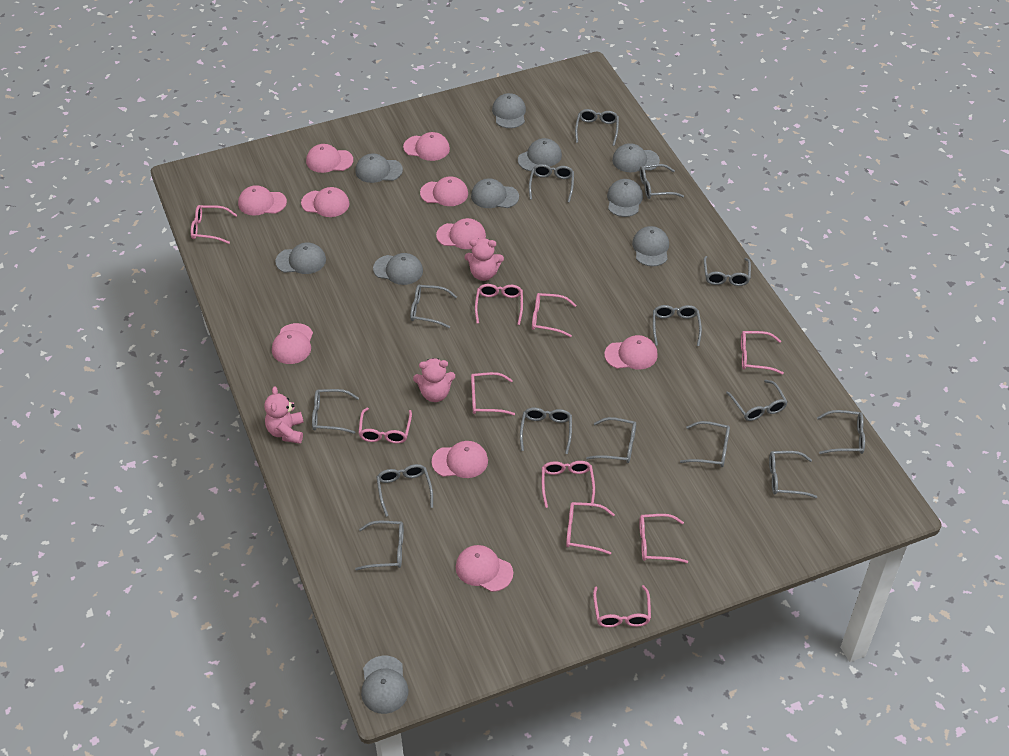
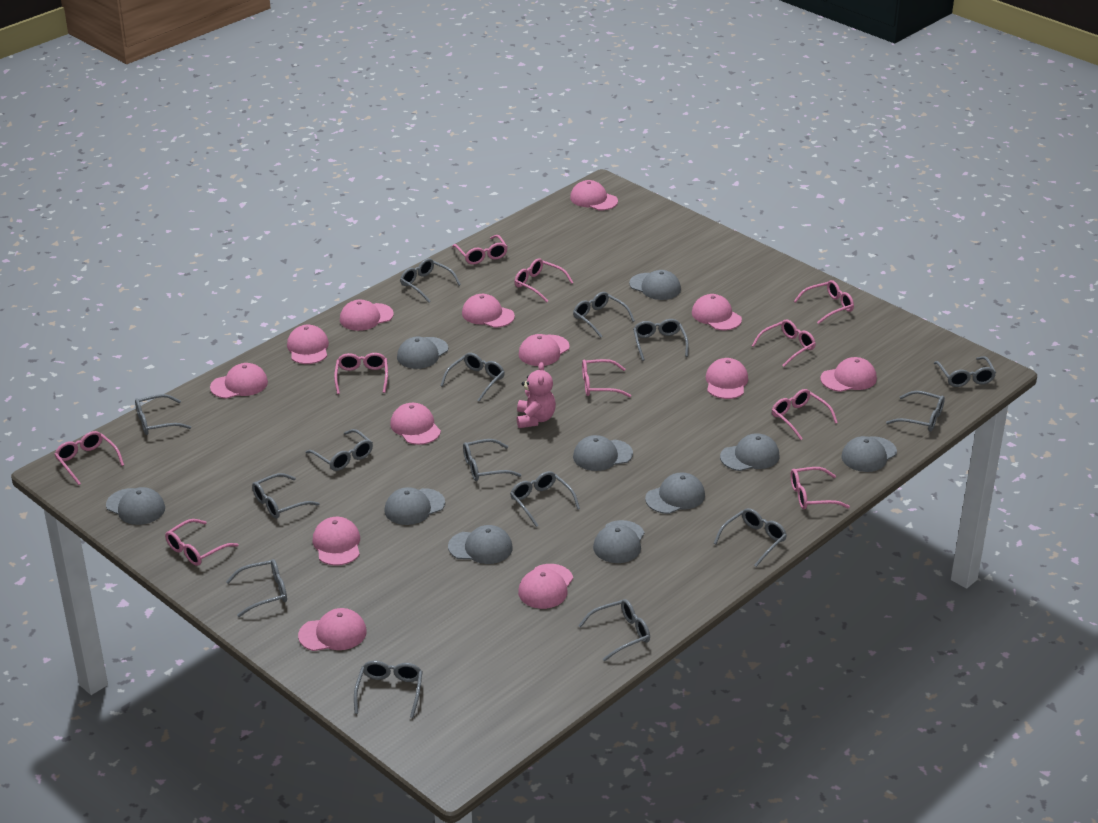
pink cap: [238,185,287,216] [272,323,313,364] [301,187,350,217] [306,144,353,173] [403,132,450,161] [420,176,468,206] [431,441,488,478] [436,218,486,249] [456,545,513,592] [605,335,658,369] = 10 -> [210,363,268,399] [287,325,329,364] [298,608,367,651] [313,517,360,566] [340,300,394,331] [390,403,441,445] [462,294,515,328] [518,564,573,609] [519,334,570,366] [570,180,618,210] [692,294,742,330] [706,358,748,399] [820,357,877,392] = 13
pink teddy bear: [264,386,304,444] [413,358,455,402] [465,238,504,281] = 3 -> [517,362,556,428] = 1

